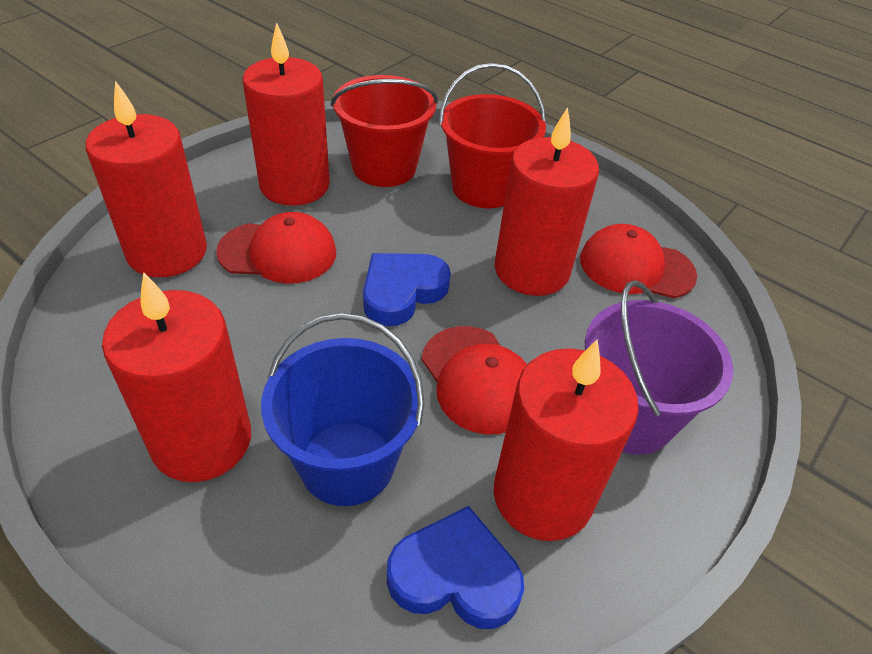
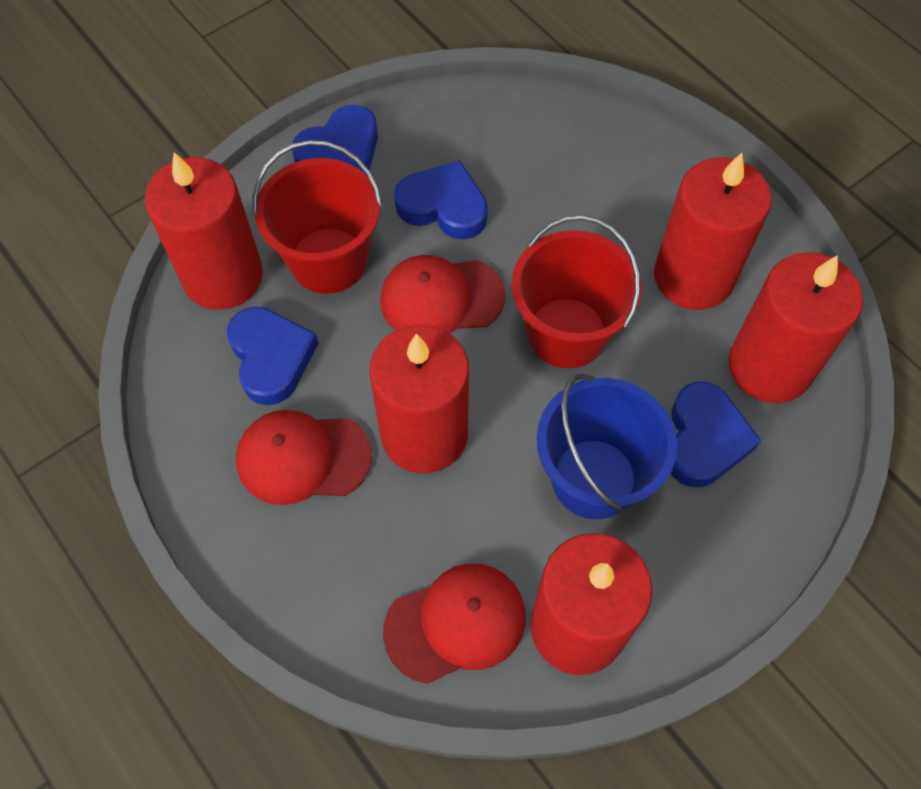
blue heart: [363,253,451,326] [387,506,524,629] = 2 -> [227,307,318,405] [292,105,378,175] [394,160,488,240] [671,382,761,487] = 4
purple bucket: [585,280,733,455] = 1 -> none = 0

